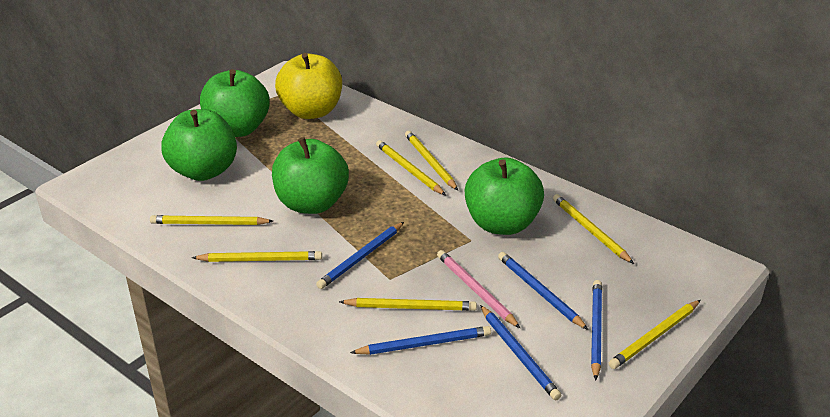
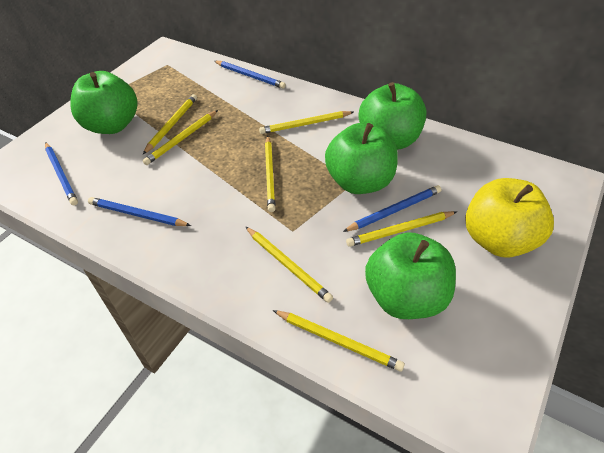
blue pencil: [316,222,404,289] [350,326,491,355] [480,305,562,400] [498,252,588,330] [591,280,602,380] = 5 -> [45,142,78,205] [88,197,191,226] [214,61,286,89] [343,185,442,232] = 4
pink pencil: [437,250,520,328] = 1 -> none = 0

